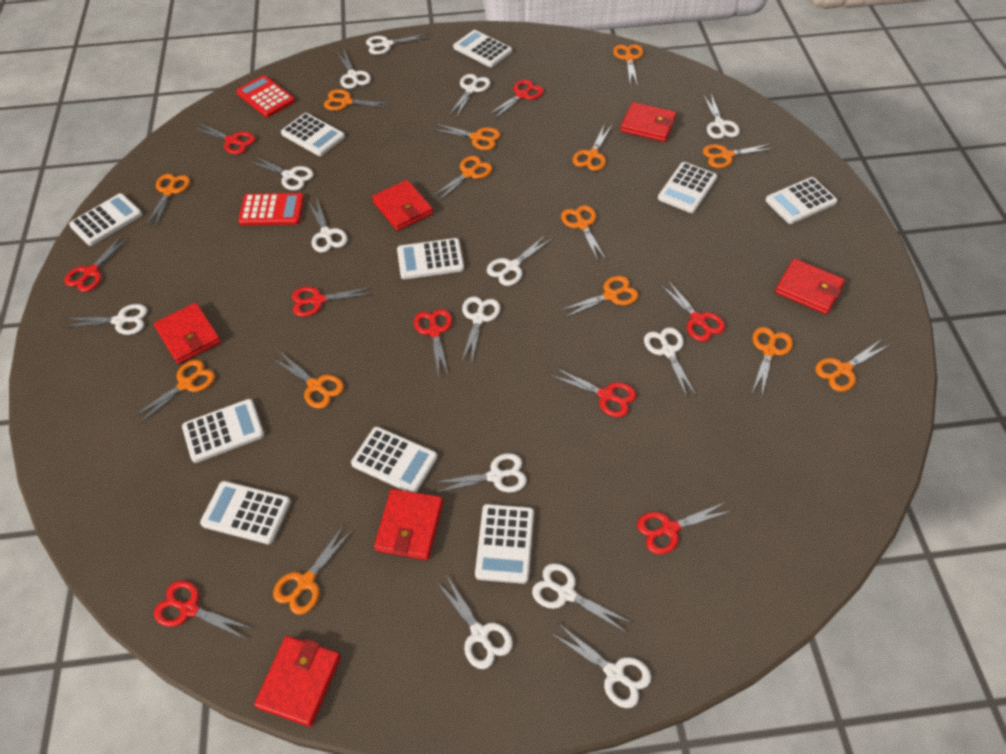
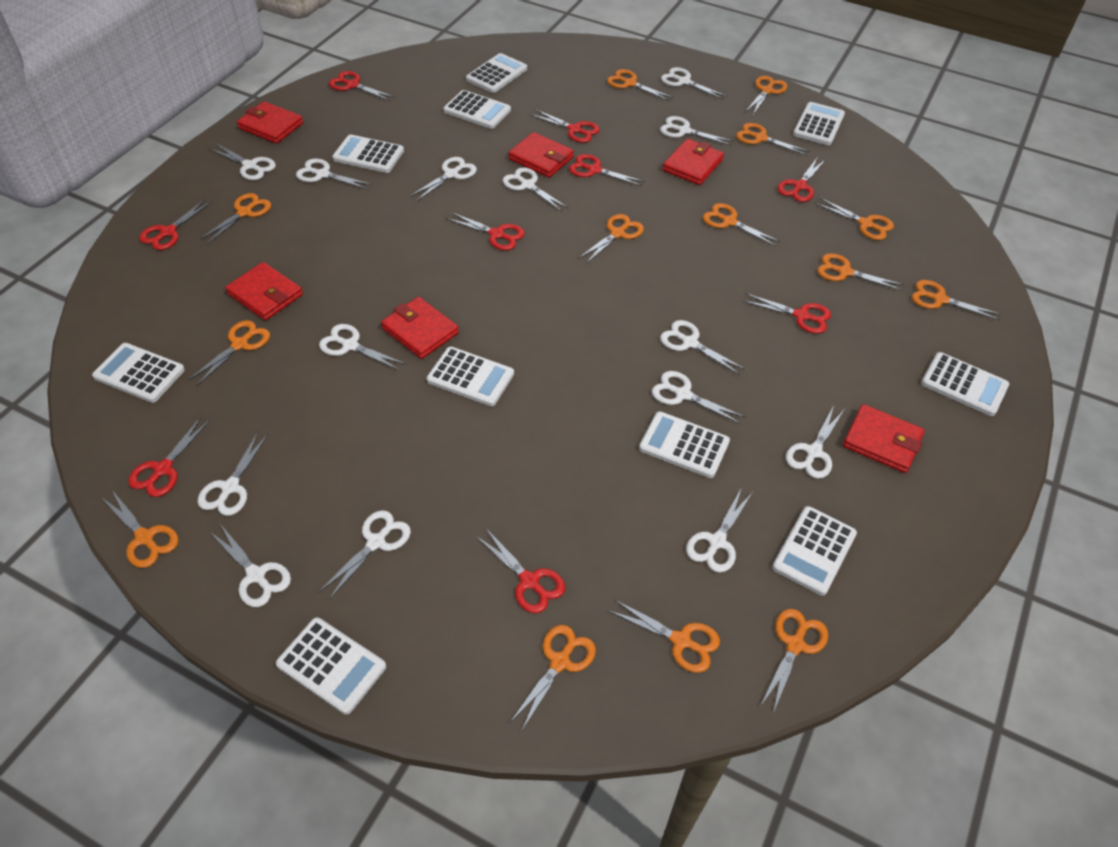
red calculator: [236,75,295,117] [238,193,304,225] = 2 -> none = 0

